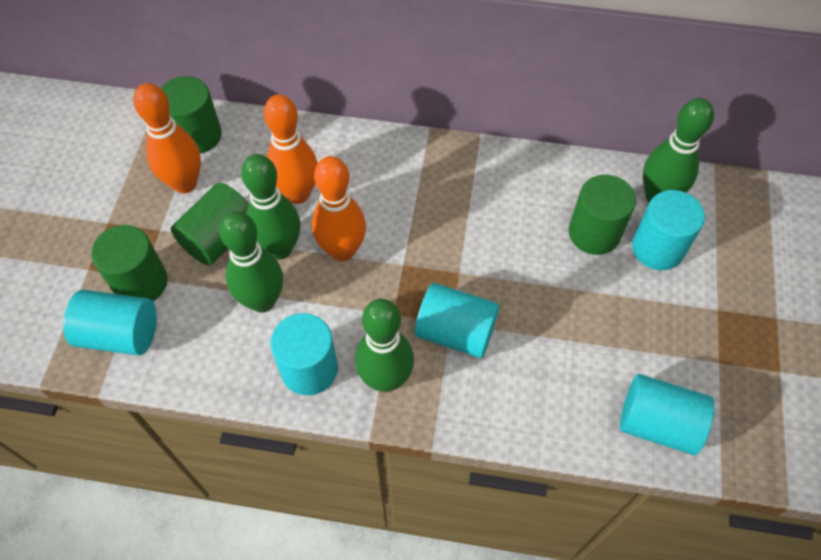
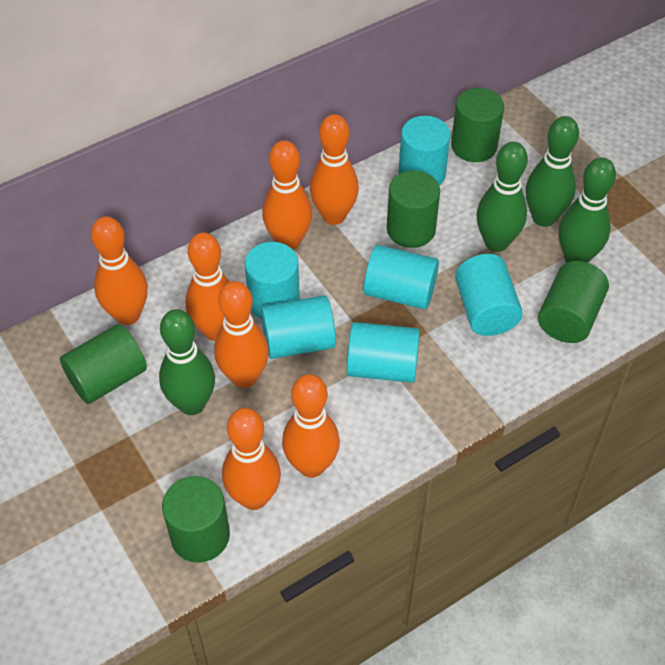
green cylinder: [91,225,168,301] [161,76,222,154] [171,183,249,265] [569,175,636,255] = 4 -> [60,324,147,404] [162,476,230,563] [387,170,440,248] [451,88,504,162] [538,261,609,343] = 5
orange bowling pin: [133,83,201,193] [264,94,318,204] [312,156,366,262] = 3 -> [91,216,148,325] [185,232,230,341] [214,281,269,388] [222,408,281,510] [262,140,312,250] [282,374,340,478] [310,114,359,225] = 7
turquoise cylinder: [63,290,157,355] [270,313,338,395] [415,283,500,358] [620,374,714,455] [632,190,705,270] = 5 -> [245,242,300,319] [261,296,336,359] [347,322,420,383] [364,245,439,309] [399,116,451,186] [455,254,523,336] = 6

